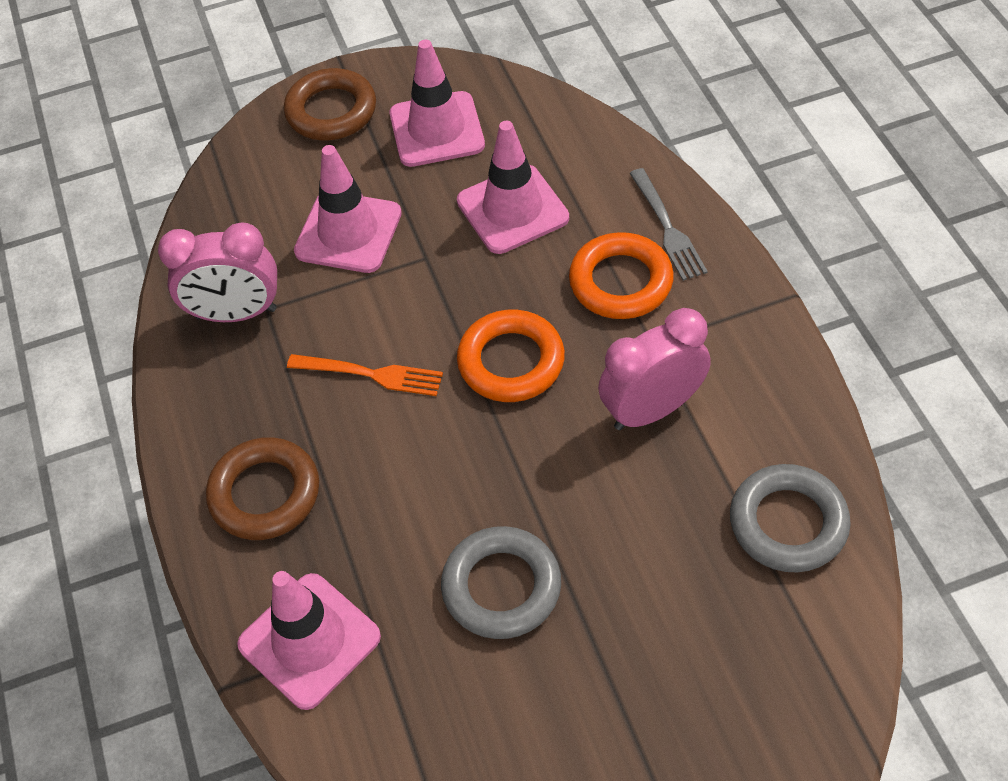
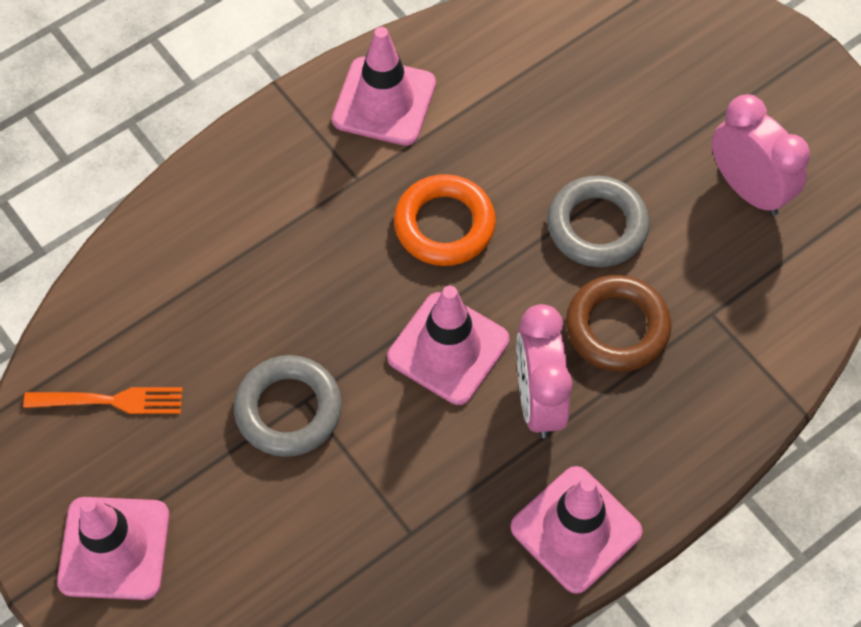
brown ring: [206,437,319,540] [284,68,376,140] = 2 -> [566,275,671,372] = 1
grey fork: [630,168,708,281] = 1 -> none = 0
orange ring: [457,310,565,402] [569,232,674,319] = 2 -> [394,174,496,266] = 1

